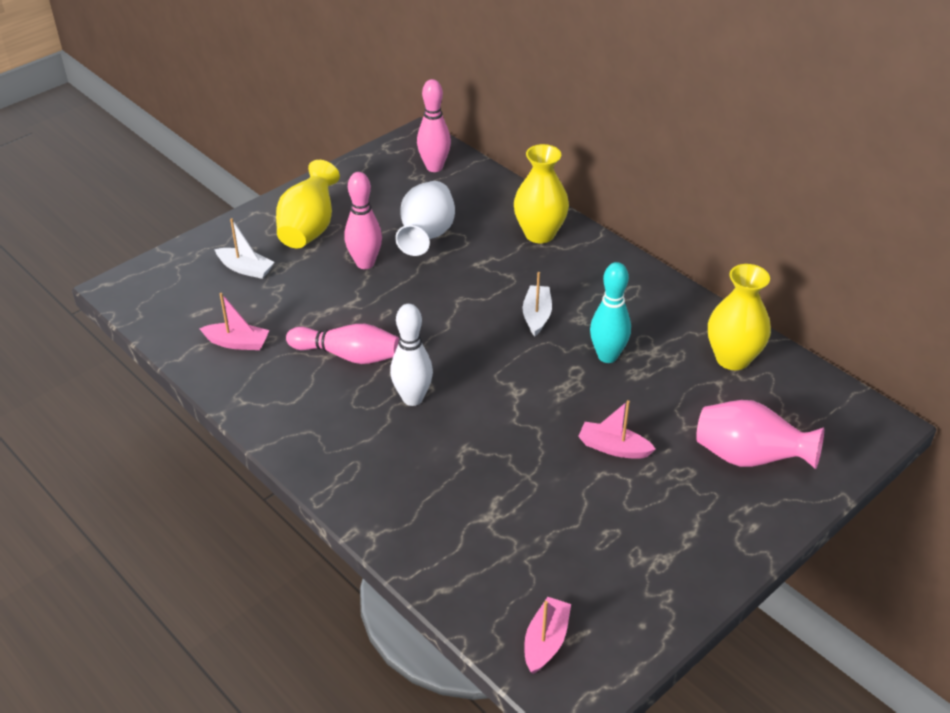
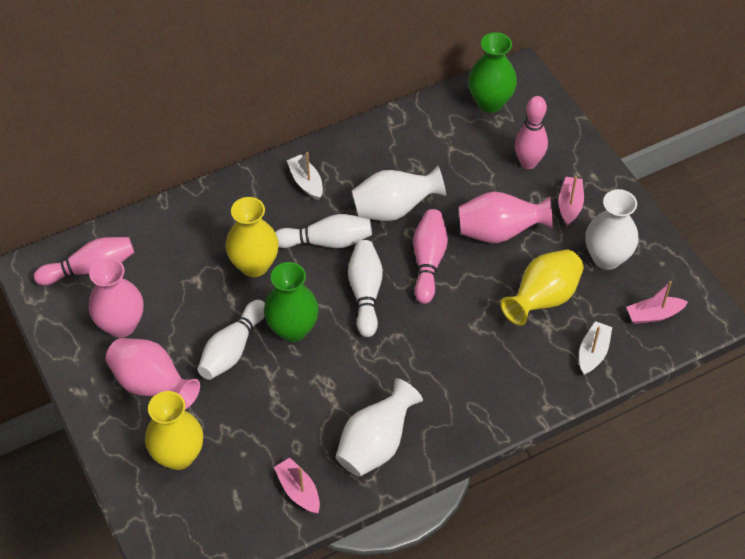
green vase: none = 0 -> [264,262,319,342] [468,32,517,113] = 2
pink vase: [696,400,824,469] = 1 -> [88,258,143,338] [106,338,200,409] [459,191,553,243] = 3
turquoise bowling pin: [590,262,631,363] = 1 -> none = 0
white bowling pin: [390,304,433,406] = 1 -> [197,300,265,380] [275,214,372,248] [348,240,383,337] = 3
white vase: [395,181,455,256] = 1 -> [336,378,423,477] [352,166,446,221] [585,189,638,270] = 3

